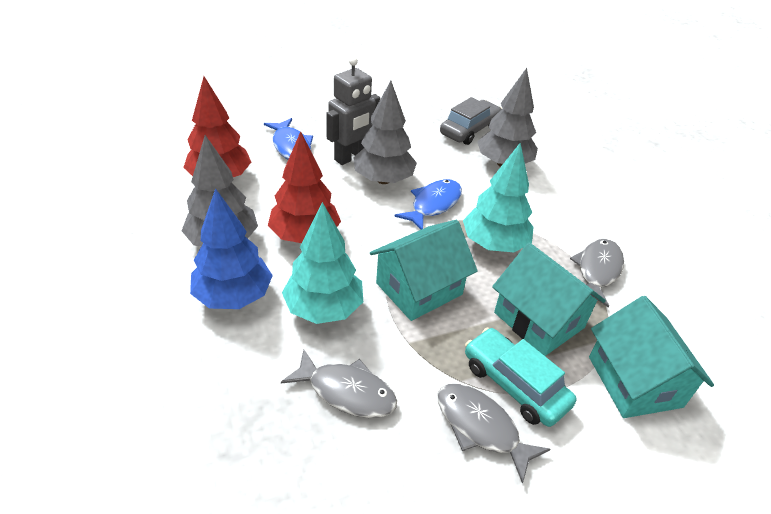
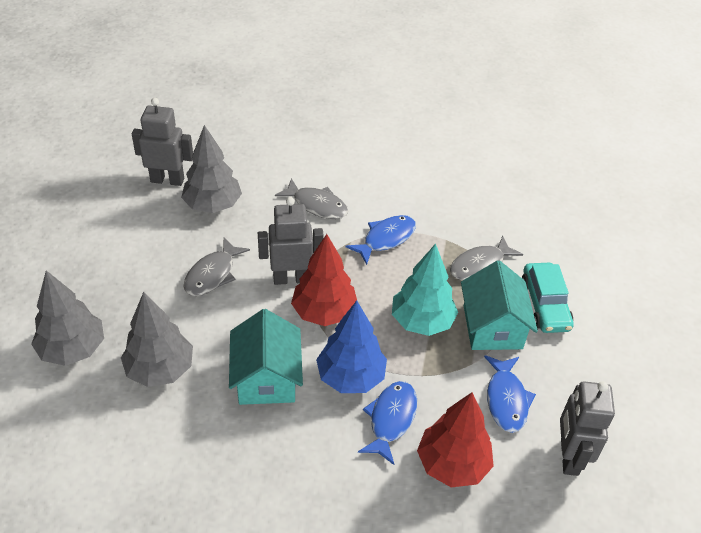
blue fish: [264,118,313,159] [394,179,462,230] = 2 -> [346,215,416,265] [358,381,417,465] [484,355,536,433] = 3
grey car: [440,97,502,145] = 1 -> none = 0
grey robot: [326,57,380,165] = 1 -> [132,98,193,186] [258,197,324,285] [560,381,615,476] = 3
turquoise house: [370,220,478,321] [492,242,606,356] [589,296,714,418] = 3 -> [229,309,303,405] [461,260,538,350] = 2
turquoise tree: [282,202,363,324] [463,143,534,252] = 2 -> [392,244,458,336] = 1

